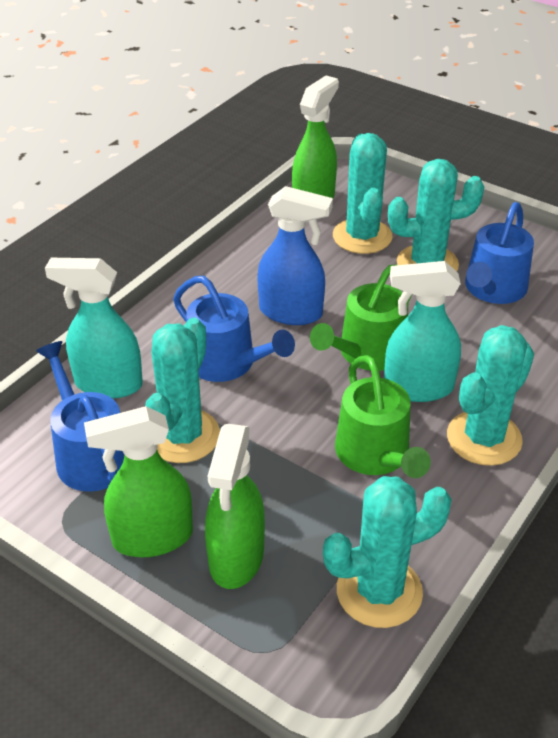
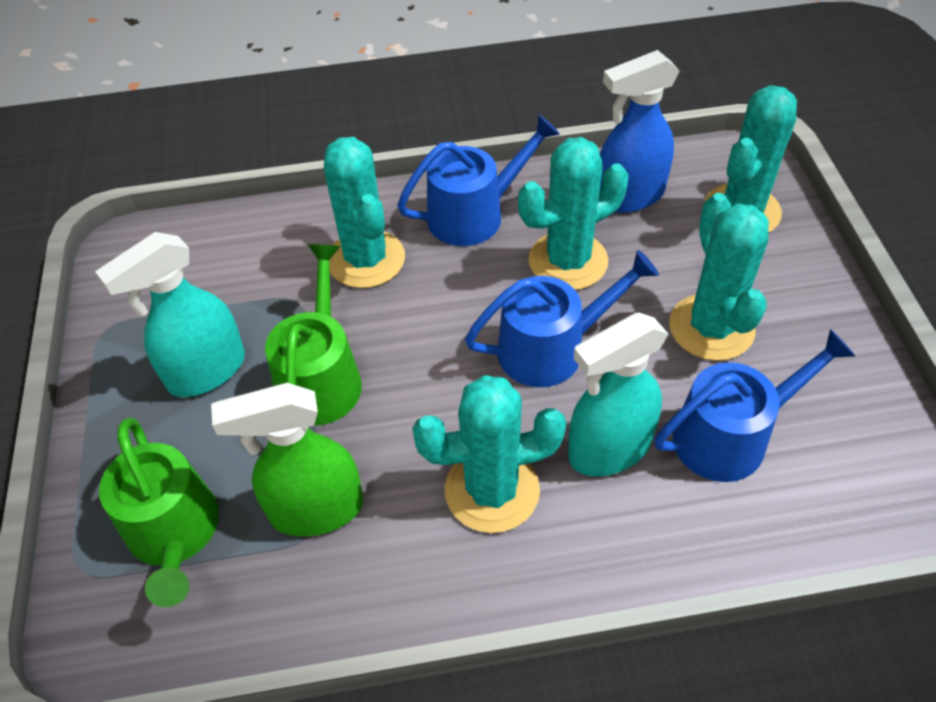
green spray bottle: [84,406,193,557] [205,424,265,589] [292,76,339,198] = 3 -> [211,383,363,537] = 1

